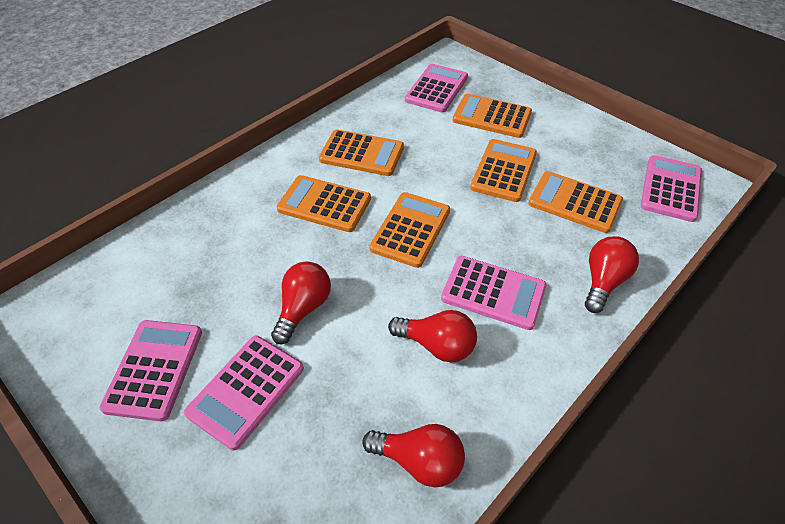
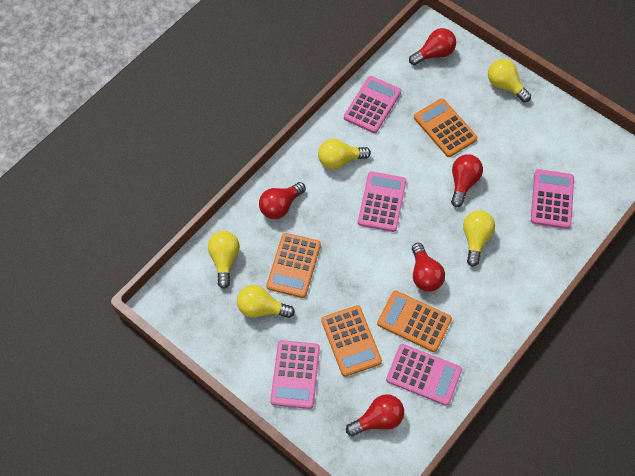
orange calculator: [277,175,371,232] [319,129,404,176] [369,192,450,268] [453,94,532,138] [470,139,537,202] [528,171,623,233] = 6 -> [266,233,321,298] [321,305,382,377] [377,291,452,352] [414,98,478,157] = 4
red light bulb: [271,261,331,344] [362,424,465,487] [388,310,477,362] [585,236,639,313] = 4 -> [259,182,306,219] [346,394,404,436] [409,28,456,65] [412,243,445,292] [451,154,483,207] = 5
yellow light bulb: none = 0 -> [208,231,240,289] [237,285,295,318] [318,139,371,169] [463,210,495,267] [488,59,531,103] = 5

